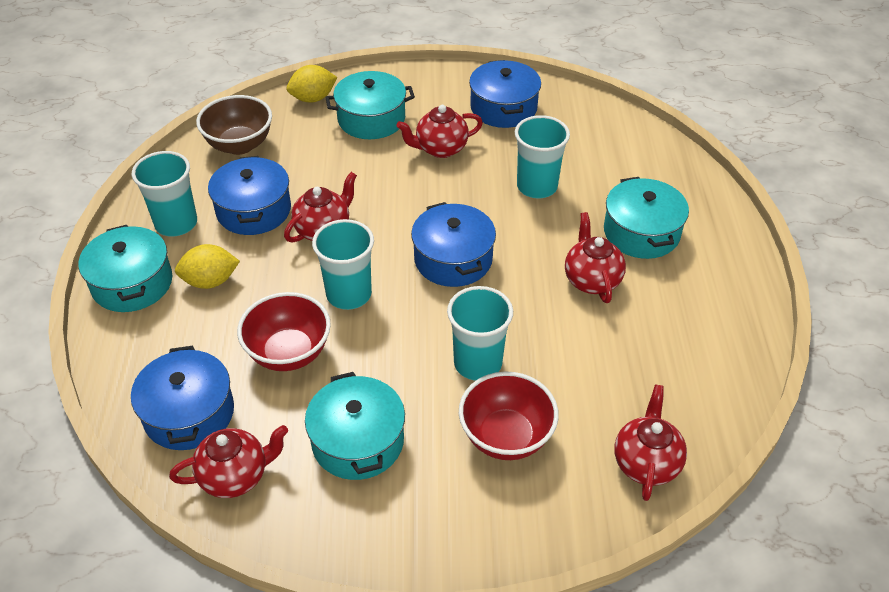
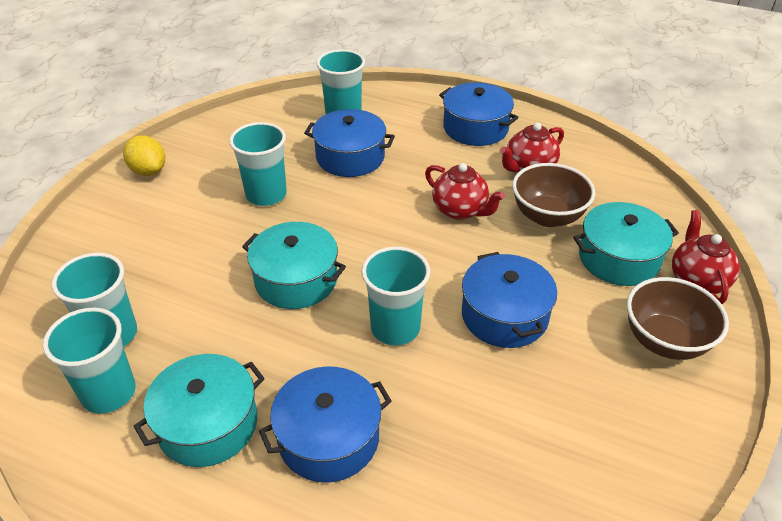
brown bowl: [196,95,272,155] = 1 -> [512,163,595,227] [627,277,729,360] = 2
red bowl: [237,292,331,371] [459,372,559,460] = 2 -> none = 0
red teapot: [169,425,288,498] [284,172,357,243] [397,105,483,158] [565,212,626,303] [614,384,687,501] = 5 -> [425,163,505,220] [500,123,564,173] [672,210,740,304] = 3
turquoise cup: [132,151,197,237] [312,219,374,310] [447,286,513,381] [515,115,570,198] = 4 -> [43,308,136,414] [52,253,137,347] [229,122,287,206] [316,49,365,114] [361,247,430,346] = 5
turquoise pot: [78,225,172,312] [305,372,405,480] [325,71,415,139] [604,177,689,259] = 4 -> [134,354,265,467] [242,222,346,309] [573,202,679,286] = 3
yellow lemon: [175,244,240,289] [287,65,337,103] = 2 -> [123,135,165,176] = 1

